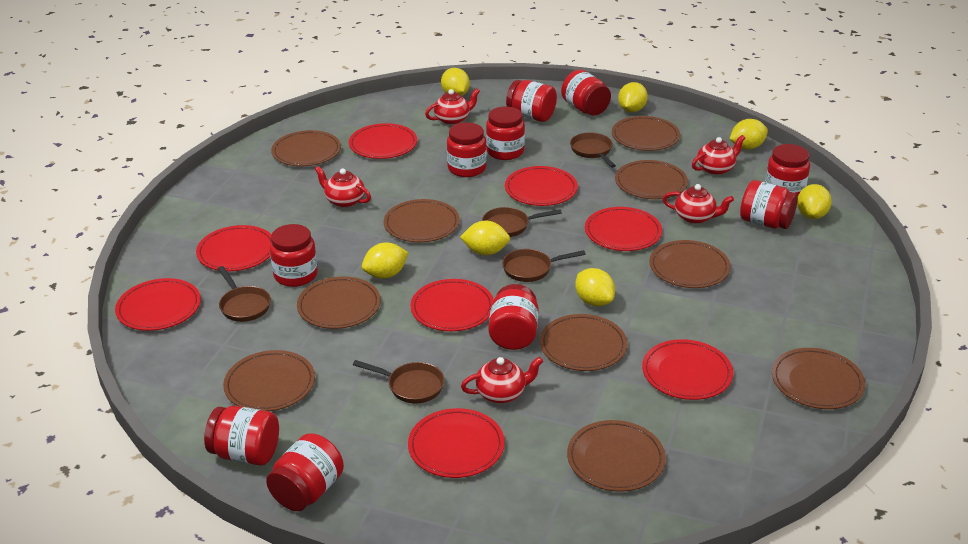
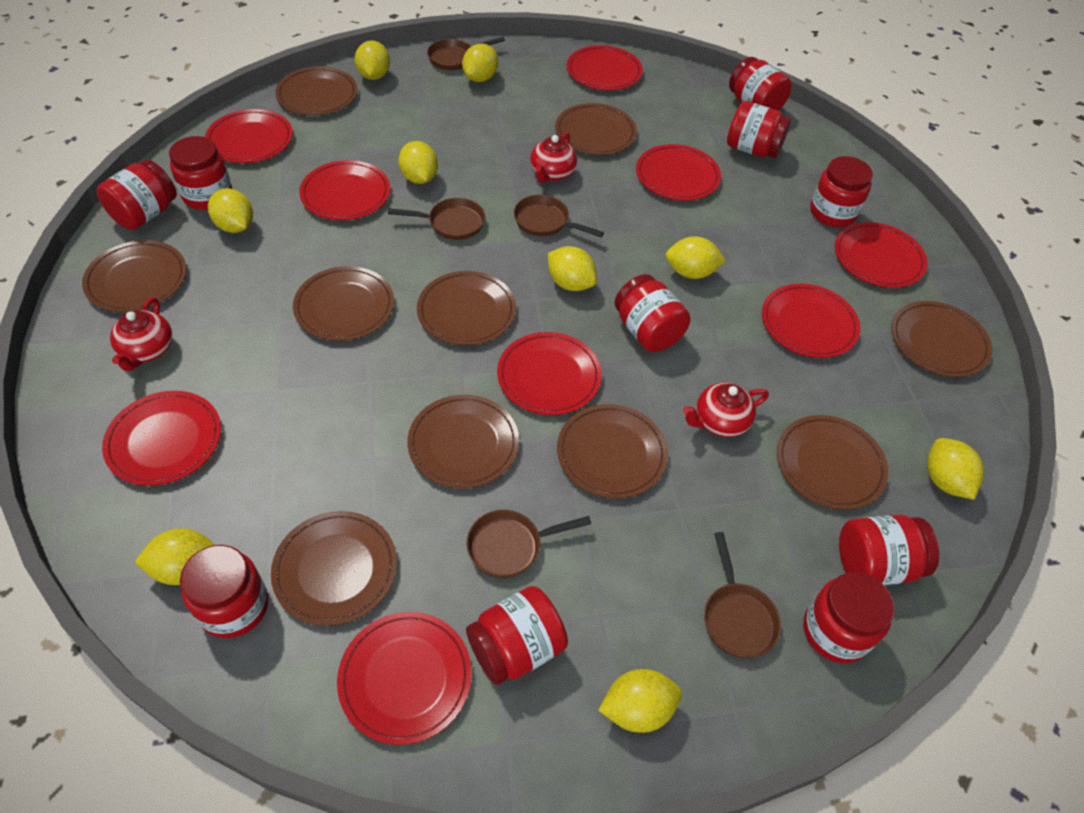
red plate: [115,278,201,331] [196,225,272,271] [349,123,417,159] [408,408,505,478] [411,279,494,331] [505,166,578,206] [585,207,662,251] [642,339,733,400] = 8 -> [102,391,221,486] [205,109,293,163] [299,160,390,220] [337,612,472,745] [497,332,602,415] [567,45,643,90] [636,144,721,201] [762,284,860,358] [835,222,928,288] = 9
red teapot: [315,166,371,208] [425,89,480,125] [461,357,543,403] [663,184,734,224] [692,135,745,175] = 5 -> [110,297,172,371] [530,132,577,183] [683,383,769,437] = 3
yellow lemon: [362,242,409,279] [441,68,470,96] [460,221,510,255] [575,268,615,306] [618,82,648,112] [729,119,768,150] [797,184,832,219] = 7 -> [135,528,215,585] [208,188,253,233] [355,40,390,80] [398,141,438,184] [462,44,498,82] [548,246,597,291] [598,669,682,733] [666,236,726,279] [927,438,984,500] = 9

